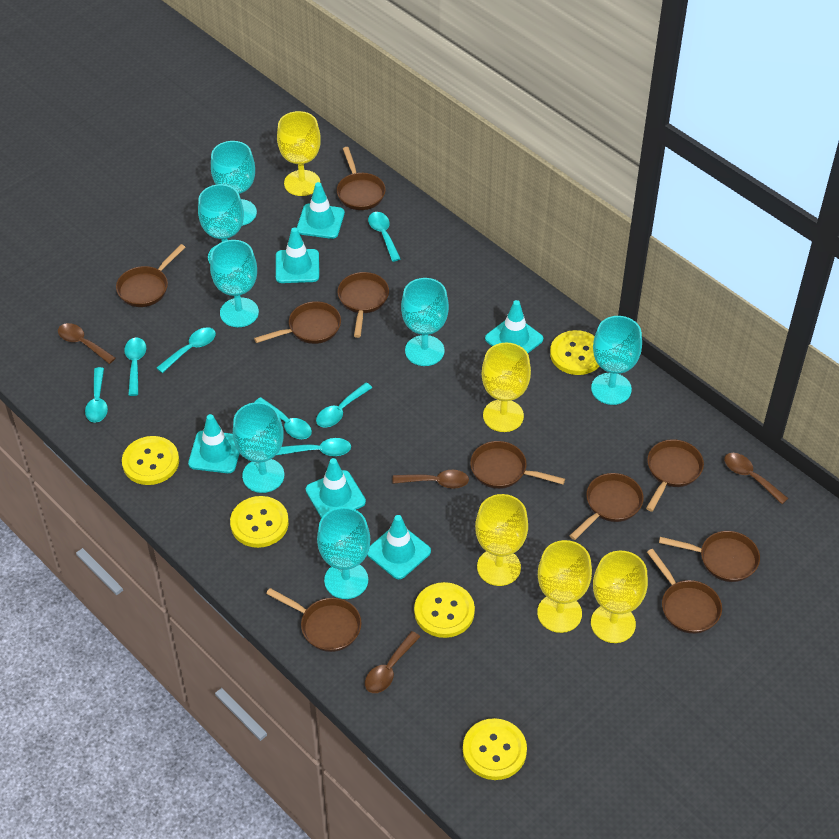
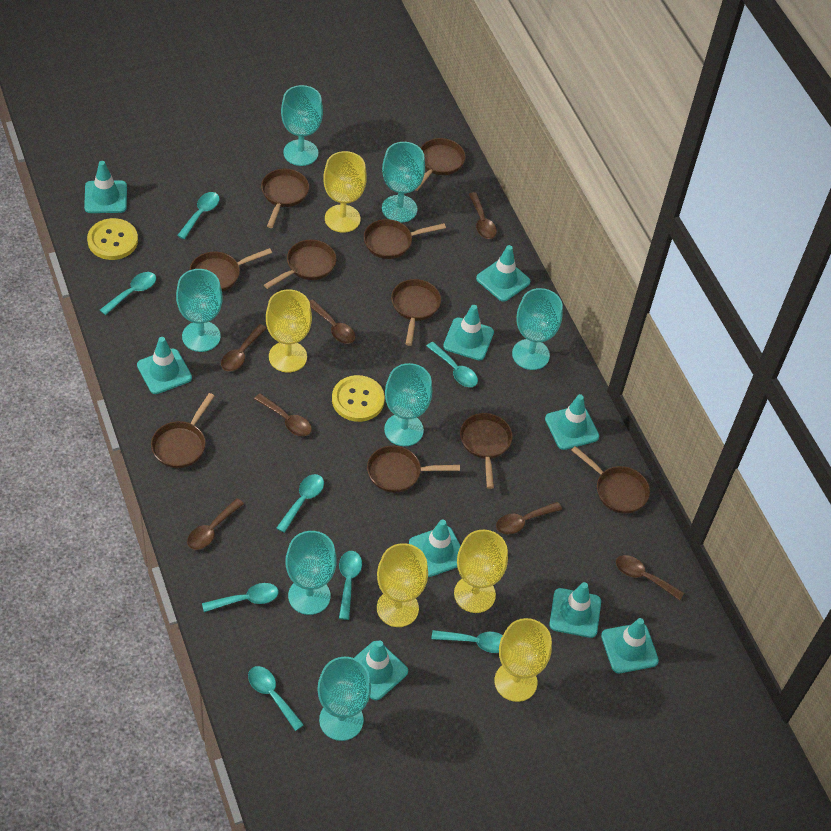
brown spoon: [58,323,116,364] [365,631,420,693] [393,470,469,489] [724,453,789,504] = 4 -> [187,498,244,550] [221,324,267,371] [254,393,312,436] [309,299,355,344] [469,192,497,239] [496,502,562,534] [616,555,684,600] = 7
turquoise spoon: [85,367,108,423] [124,337,146,396] [157,327,216,373] [255,397,312,439] [277,438,351,456] [316,383,372,428] [368,212,401,262] = 7 -> [100,272,156,315] [177,192,220,239] [202,583,279,612] [248,666,304,731] [277,474,324,533] [339,551,362,620] [427,342,478,387] [431,630,503,653] = 8
turquoise traffic cone: [188,414,240,473] [276,227,319,283] [297,182,345,239] [306,458,366,518] [367,515,431,579] [485,300,543,353] = 6 -> [84,161,127,213] [137,337,192,394] [354,640,408,700] [409,519,461,577] [443,305,494,360] [476,245,530,302] [545,394,599,450] [550,582,601,638] [601,618,659,673] = 9
yellow button: [122,436,179,485] [230,496,289,548] [414,582,475,638] [463,718,527,780] [550,330,600,375] = 5 -> [87,218,138,260] [332,375,385,422] = 2

